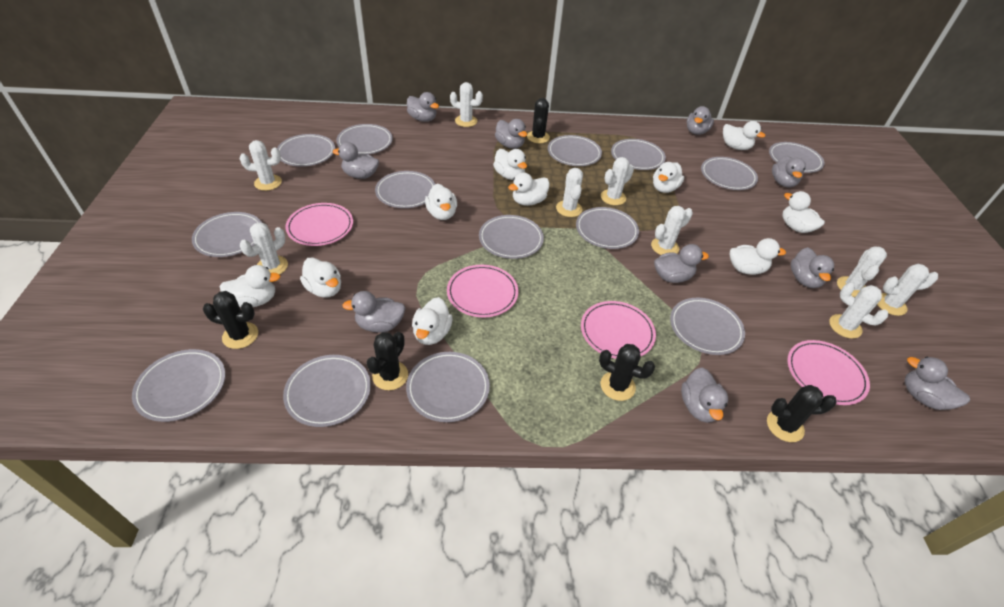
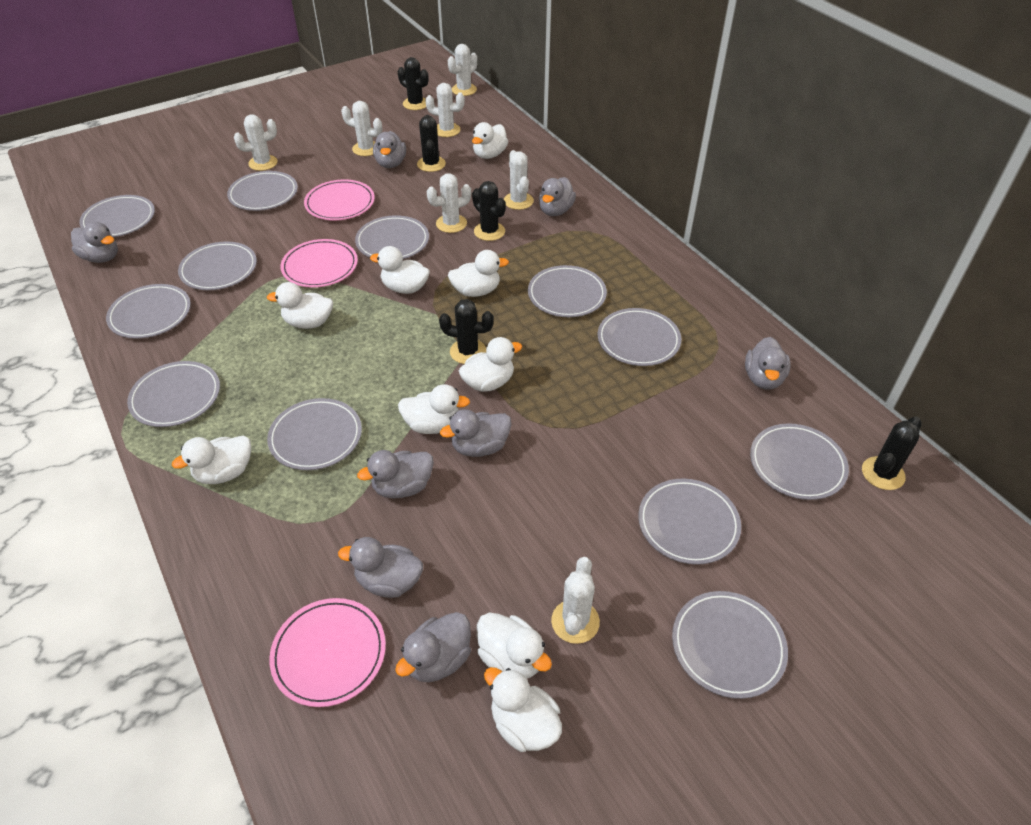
grey duck: [333,142,379,179] [342,291,405,333] [407,92,439,122] [495,119,527,149] [654,244,709,283] [681,367,728,423] [687,106,714,135] [772,155,806,187] [791,247,834,288] [904,356,970,410] = 10 -> [71,222,118,263] [338,537,423,598] [357,450,434,498] [373,131,406,168] [395,612,471,682] [440,409,512,457] [539,177,576,216] [745,337,791,389] = 8
grey plate: [132,349,225,422] [192,212,262,257] [277,134,335,167] [283,355,371,427] [336,124,393,154] [375,171,435,208] [406,352,490,422] [479,215,544,259] [548,135,602,166] [576,207,639,249] [611,139,666,170] [670,298,745,355] [701,157,758,190] [769,142,825,173] = 14 -> [79,195,155,237] [106,284,191,339] [127,361,220,427] [178,241,257,290] [227,171,298,211] [267,398,362,470] [355,215,429,259] [528,265,607,317] [598,308,681,366] [638,478,741,565] [672,591,788,699] [750,423,849,500] = 12
pink plate: [286,203,353,246] [447,265,518,318] [581,301,656,359] [788,340,870,405] = 4 -> [269,598,386,707] [280,239,358,288] [304,180,375,220] = 3
white cactus: [239,140,282,191] [240,222,288,274] [450,82,483,127] [556,168,583,217] [601,157,634,205] [651,206,693,255] [829,283,888,339] [837,246,887,297] [877,264,938,316] = 9 -> [234,114,278,171] [341,101,382,156] [425,83,465,137] [427,173,471,233] [448,44,478,96] [504,150,534,210] [551,557,600,644] = 7
white duck: [220,265,281,307] [300,257,341,298] [412,297,453,345] [425,184,457,220] [493,149,527,180] [508,172,550,206] [653,162,684,193] [723,121,765,150] [730,238,786,275] [782,191,825,233] = 10 -> [172,436,251,484] [267,282,333,329] [370,246,430,294] [398,384,470,434] [448,250,509,297] [459,337,522,392] [472,122,508,159] [477,613,552,679] [484,667,562,752] = 9

